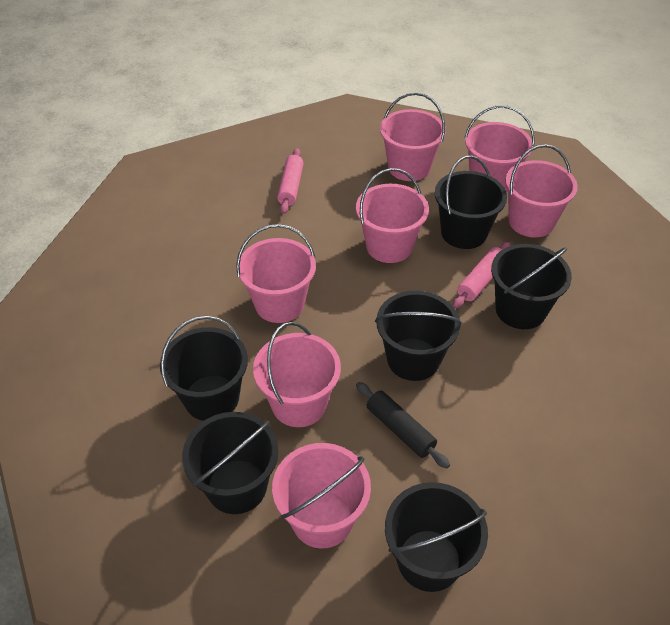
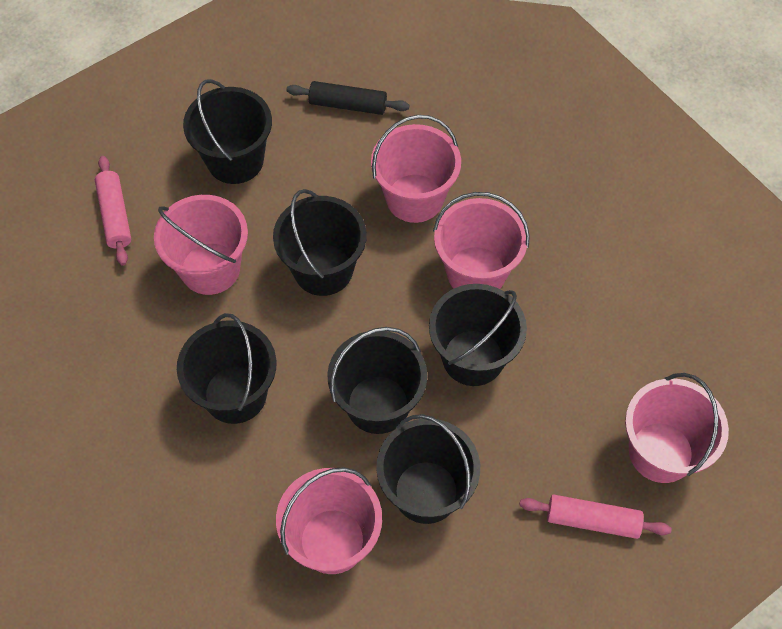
pink bucket: [236,224,316,323] [253,322,341,427] [272,443,371,548] [356,168,429,263] [380,92,446,181] [464,105,535,192] [505,144,578,237] = 7 -> [154,195,248,295] [276,467,382,574] [371,115,461,223] [433,192,530,289] [625,373,729,483] = 5

